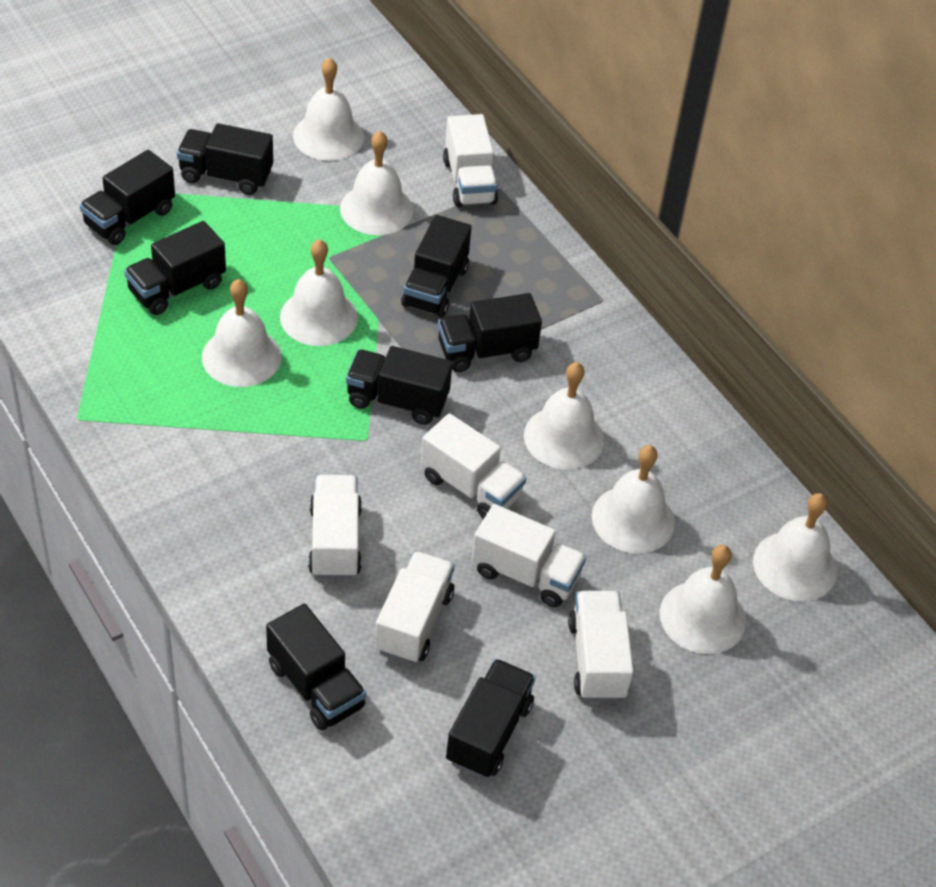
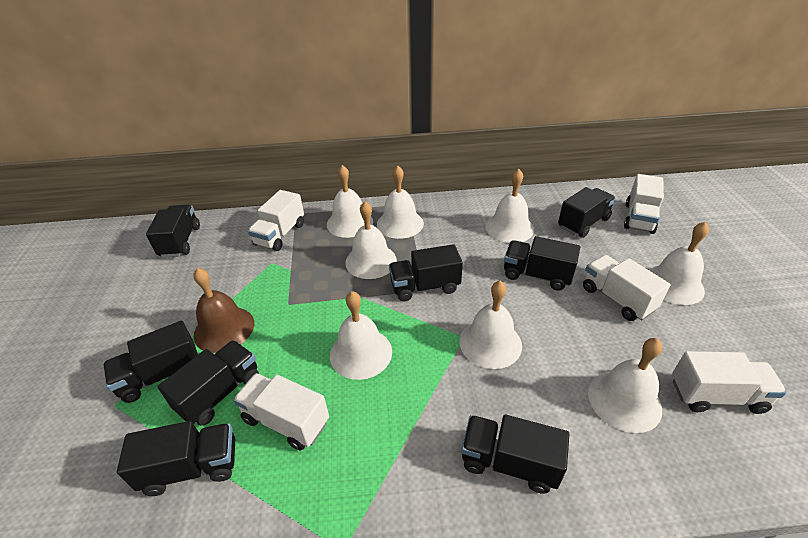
brown bell: none = 0 -> [193,268,254,353] = 1
white truck: [308,475,362,579] [375,551,454,664] [421,413,526,519] [443,114,498,207] [472,504,586,607] [568,591,634,701] = 6 -> [233,373,329,451] [248,190,304,251] [583,255,671,321] [624,174,664,234] [672,351,787,414] = 5

